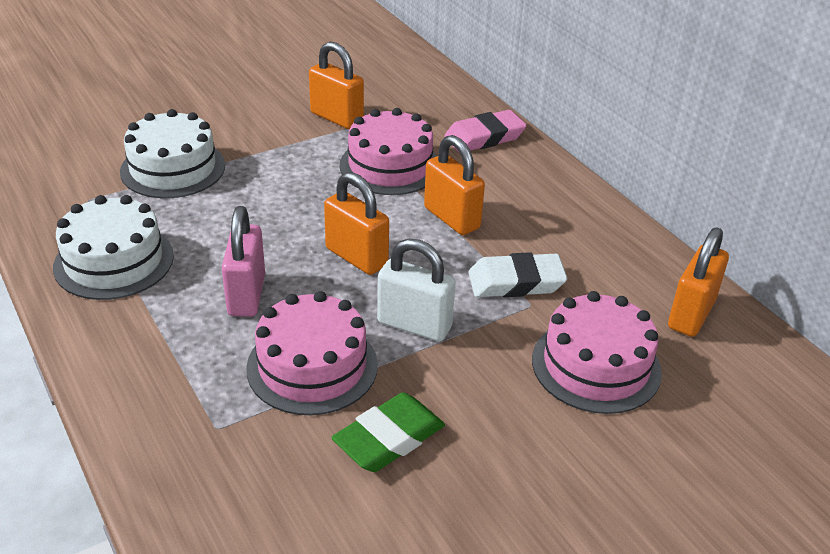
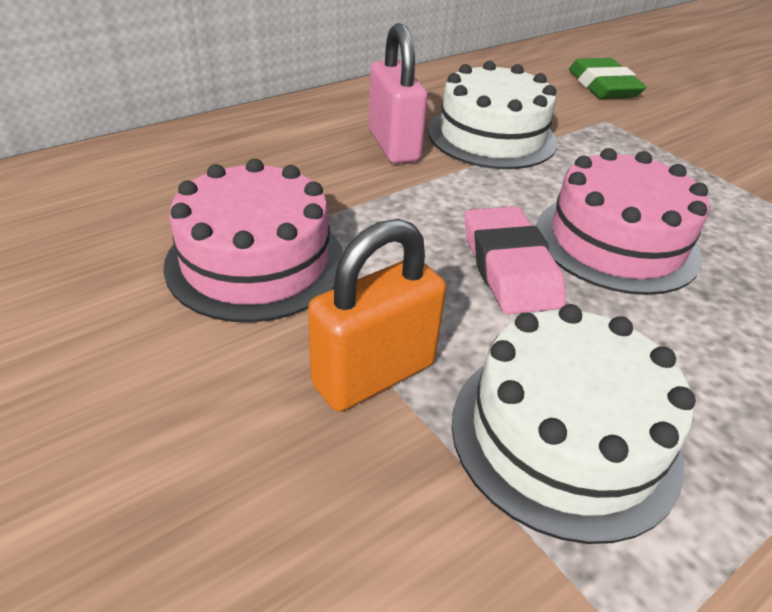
orange padlock: [309,42,364,129] [324,172,389,275] [424,135,485,235] [668,227,729,337] = 4 -> [308,219,446,412] = 1
pink cake: [246,291,378,415] [340,108,437,195] [532,291,662,414] = 3 -> [163,159,343,322] [536,148,709,295] = 2
white eraser: [468,252,567,297] = 1 -> none = 0
white padlock: [377,238,456,342] = 1 -> none = 0

